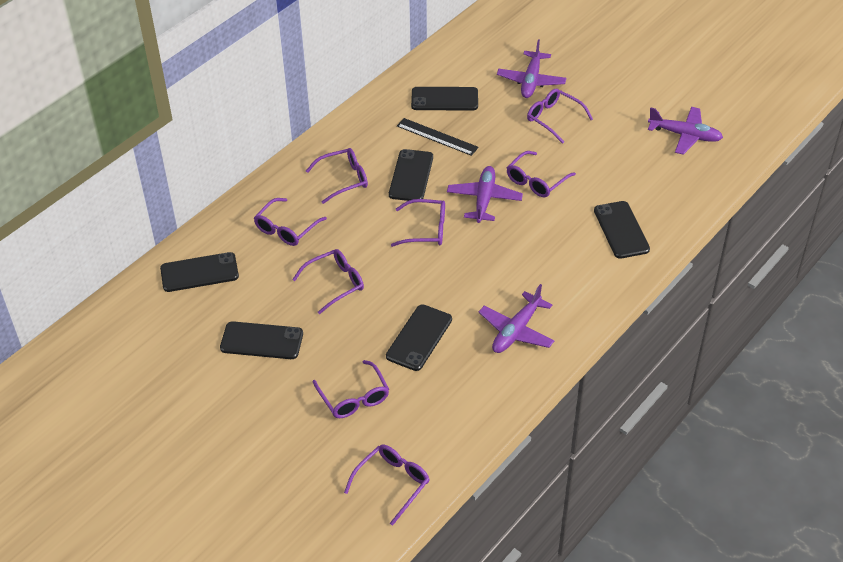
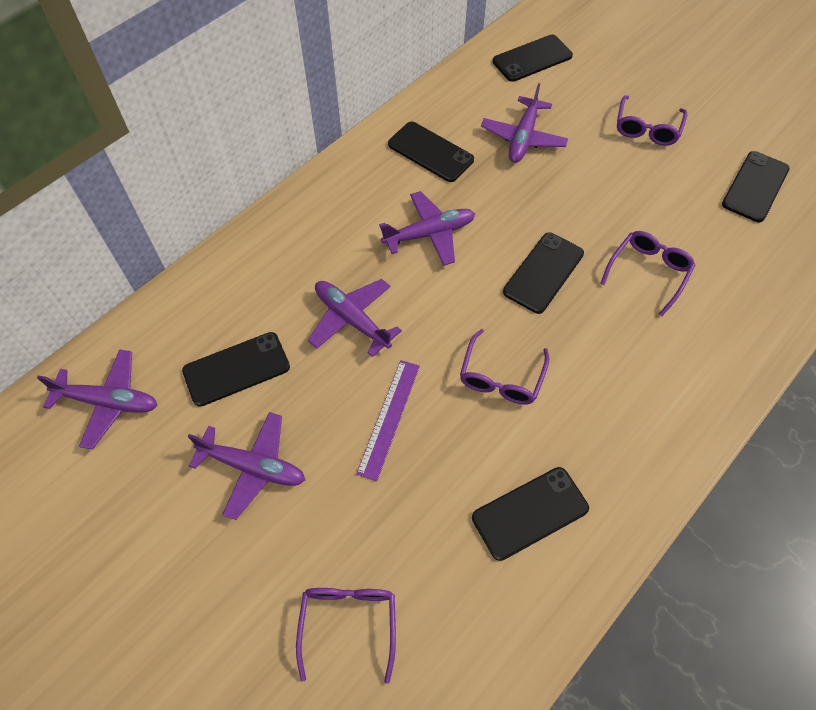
black ruler: [397,118,479,156] = 1 -> none = 0
purple glasses: [254,198,327,246] [292,249,364,314] [306,148,368,204] [313,360,389,418] [344,445,430,526] [391,199,445,247] [507,151,576,197] [527,88,593,144] = 8 -> [296,588,396,684] [460,329,549,405] [600,231,696,316] [617,95,687,146] = 4
purple plane: [447,166,523,223] [479,284,555,353] [497,39,566,98] [648,107,723,155] = 4 -> [37,349,157,449] [187,412,305,520] [308,279,402,357] [379,191,475,266] [481,83,568,163] = 5
purple ruler: none = 0 -> [356,360,420,481] = 1

